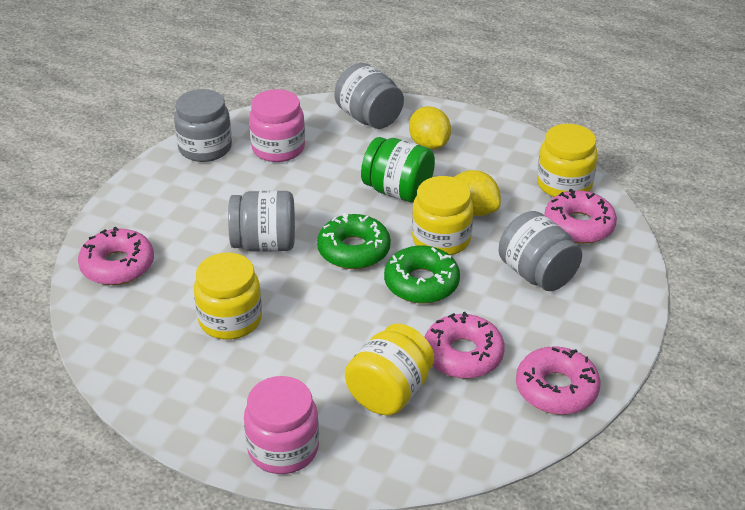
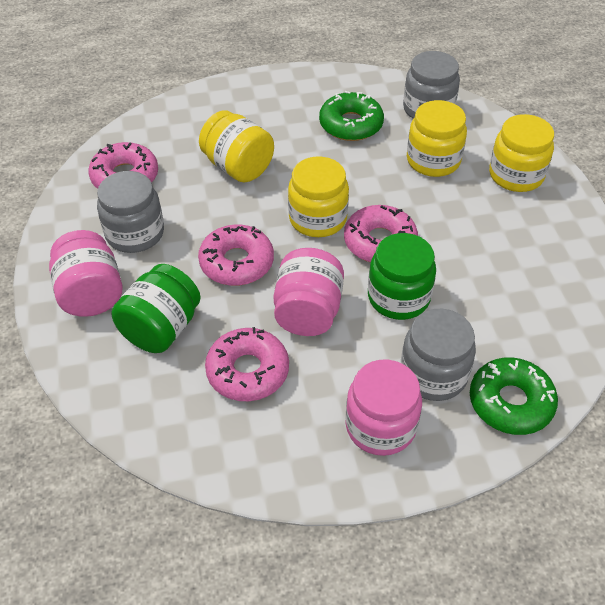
green jar: [361,137,435,203] = 1 -> [112,264,201,353] [368,233,436,320] = 2
grey jar: [174,89,232,162] [228,190,295,252] [334,63,404,129] [498,211,582,291] = 4 -> [97,171,164,253] [401,309,476,401] [403,51,460,119] = 3
pink jar: [244,376,319,474] [249,89,305,162] = 2 -> [49,230,123,317] [273,248,344,336] [345,360,422,456] = 3
yellow lemon: [409,106,451,150] [454,170,501,216] = 2 -> none = 0

